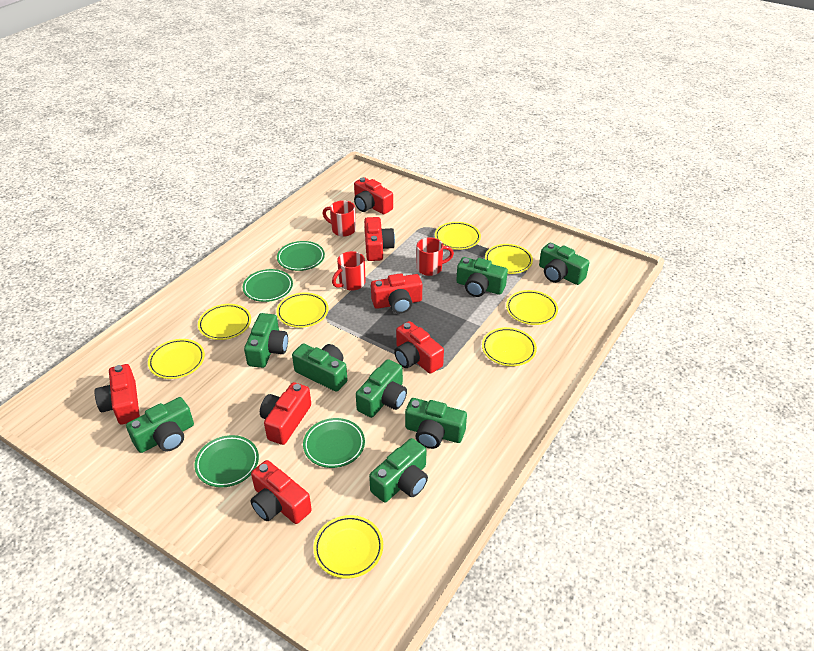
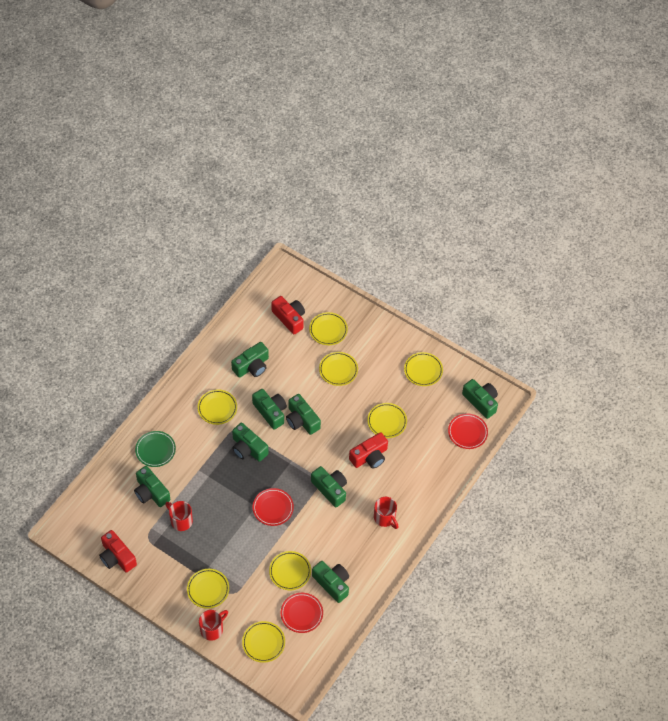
green plate: [194,435,259,488] [243,269,293,302] [277,241,325,271] [303,418,365,468] = 4 -> [135,431,176,467] = 1
red camera: [94,364,140,425] [251,460,312,524] [260,382,311,445] [354,177,393,214] [364,217,395,261] [371,273,422,314] [394,321,444,374] = 7 -> [99,530,137,573] [271,296,305,334] [349,432,388,469] = 3
red plate: none = 0 -> [253,488,294,526] [281,593,323,633] [448,413,488,449] = 3

